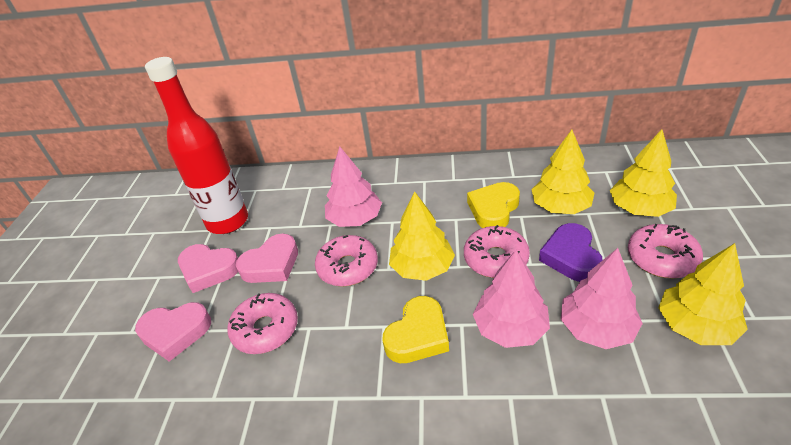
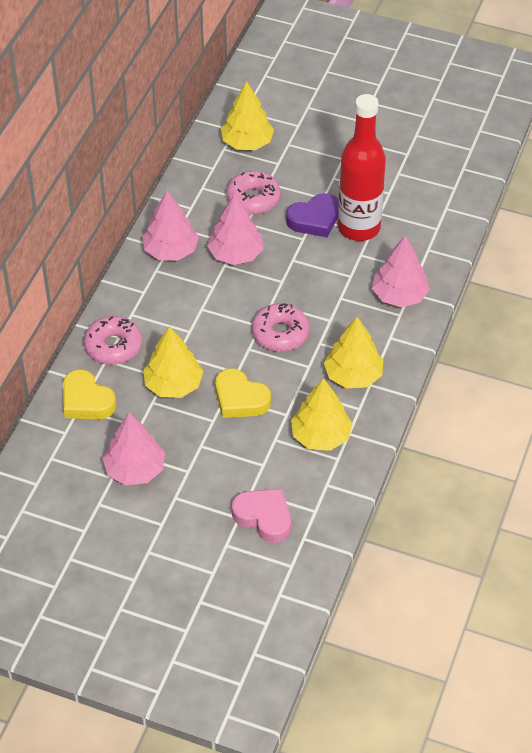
pink donut: [227,293,298,354] [315,235,378,287] [464,225,530,278] [628,224,703,278] = 4 -> [84,316,142,365] [226,171,280,214] [252,303,310,352] = 3
pink heart: [135,302,211,362] [178,244,238,293] [236,234,298,283] = 3 -> [232,489,291,543] = 1
pink tree: [325,146,382,227] [473,250,550,348] [561,248,643,349] = 3 -> [103,412,165,485] [143,191,199,261] [207,194,264,265] [372,236,430,307] = 4

